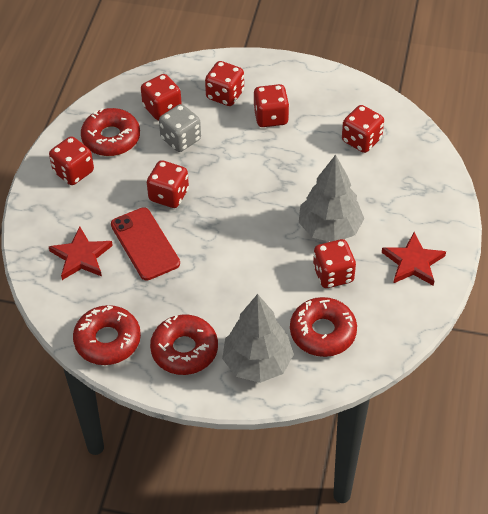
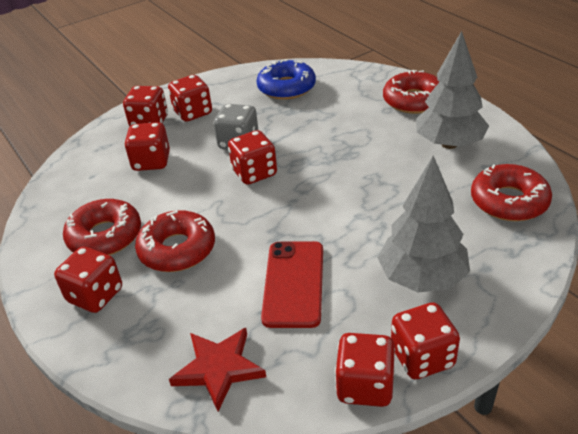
blue donut: none = 0 -> [257,59,316,100] = 1
red star: [49,226,113,280] [382,232,446,286] = 2 -> [169,328,266,411] = 1

